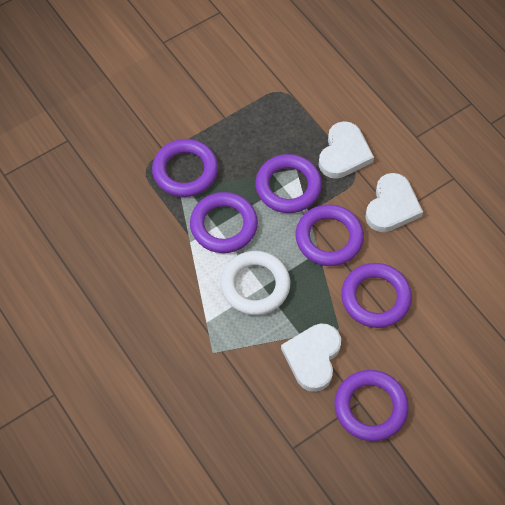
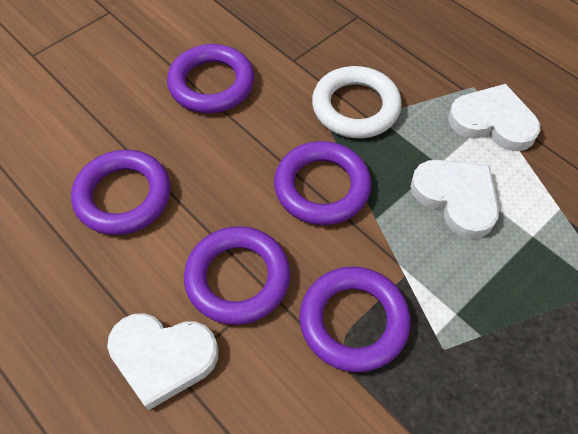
purple ring: [152,139,218,197] [190,192,258,253] [255,154,322,213] [296,204,364,266] [334,370,409,441] [341,263,412,328] = 6 -> [71,150,171,235] [167,44,254,113] [184,226,290,325] [274,141,372,225] [299,266,410,372] = 5

